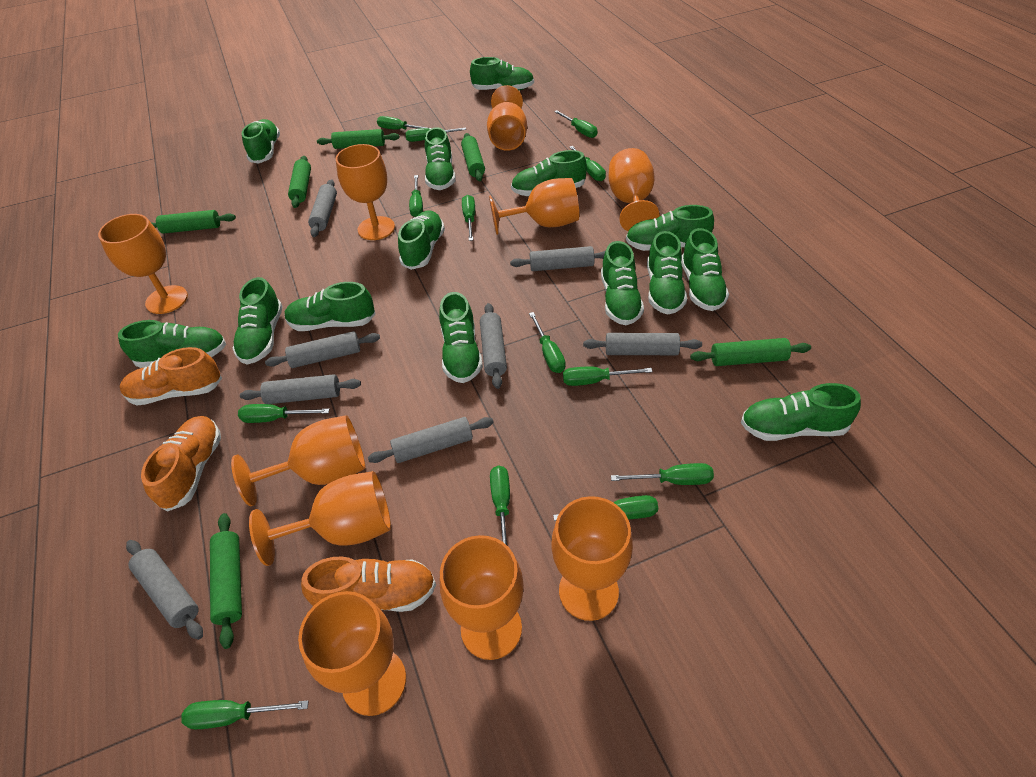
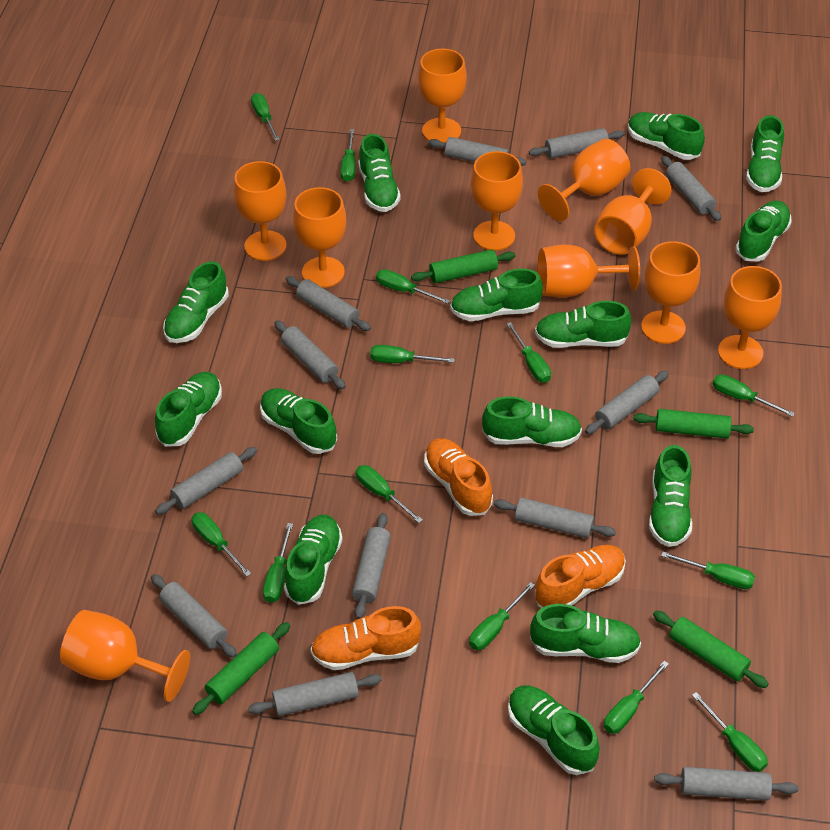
green rolling pin: [151,210,236,234] [210,513,242,649] [288,156,311,208] [317,129,399,149] [461,133,485,181] [690,338,811,366] = 6 -> [192,622,290,715] [411,249,515,283] [633,409,754,439] [653,611,769,688] = 4
grey rolling pin: [126,540,203,640] [240,374,361,404] [265,331,380,368] [308,179,337,237] [368,417,494,463] [480,303,507,389] [510,246,605,271] [583,333,702,355] = 8 -> [151,574,237,658] [155,447,257,515] [248,672,382,716] [274,320,346,389] [286,276,371,331] [352,513,391,619] [428,137,526,166] [494,498,616,538] [529,128,625,158] [585,371,669,434] [654,767,798,801] [661,156,721,221] = 12

